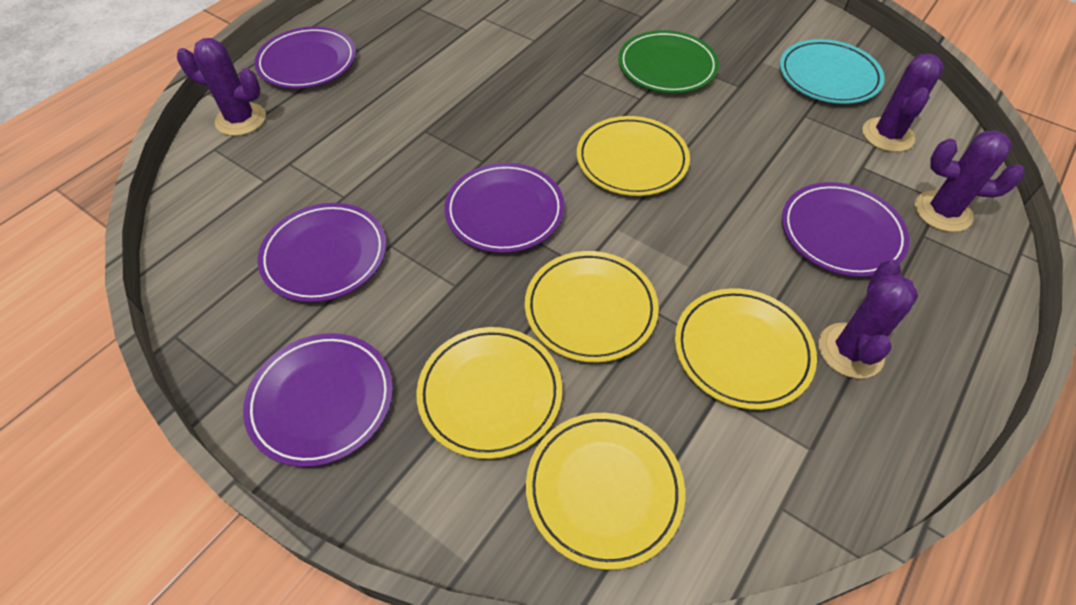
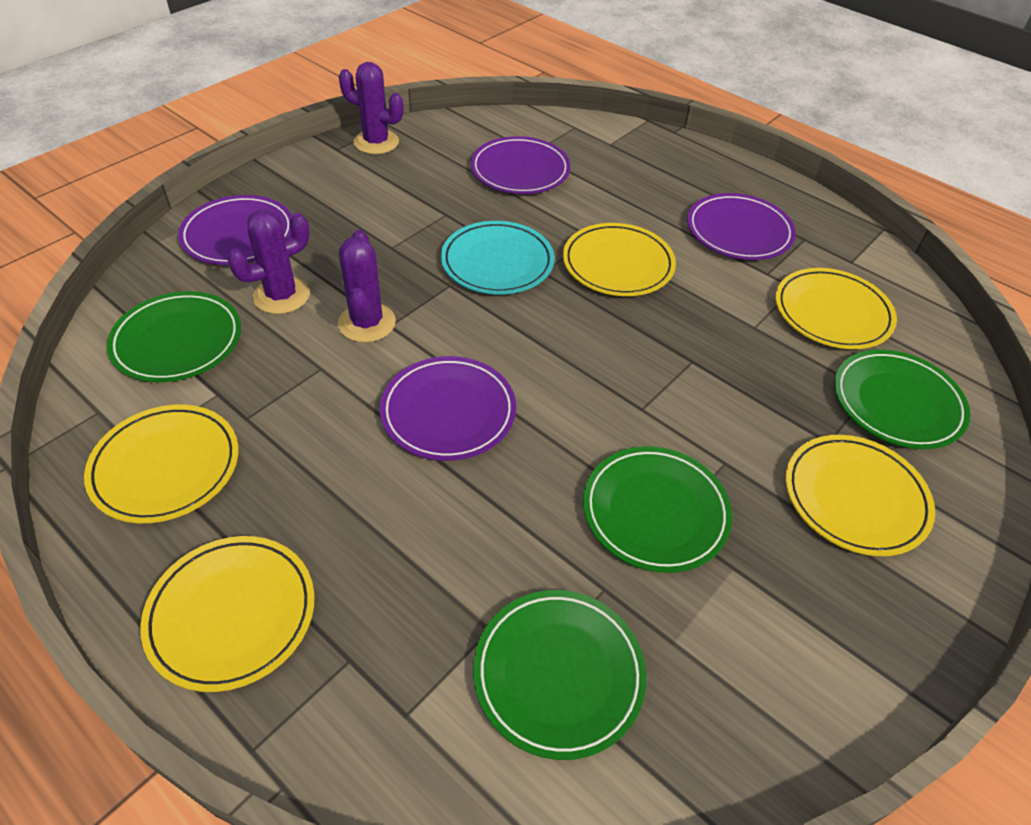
green plate: [618,30,719,93] = 1 -> [107,291,241,382] [473,590,647,760] [583,446,732,573] [834,349,971,449] = 4
purple cactus: [177,38,266,136] [818,259,918,379] [862,54,944,152] [915,130,1024,232] = 4 -> [227,209,310,314] [338,230,396,343] [339,62,404,154] = 3
purple plate: [243,333,393,467] [254,26,356,89] [258,203,386,302] [444,163,565,253] [782,182,910,277] = 5 -> [178,195,292,265] [380,356,516,461] [470,136,571,194] [687,193,796,260] = 4

